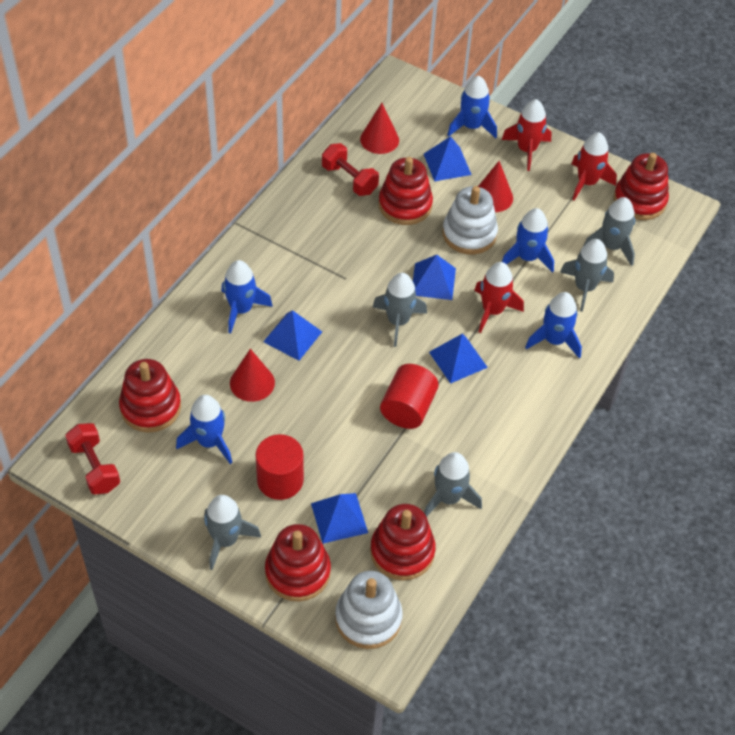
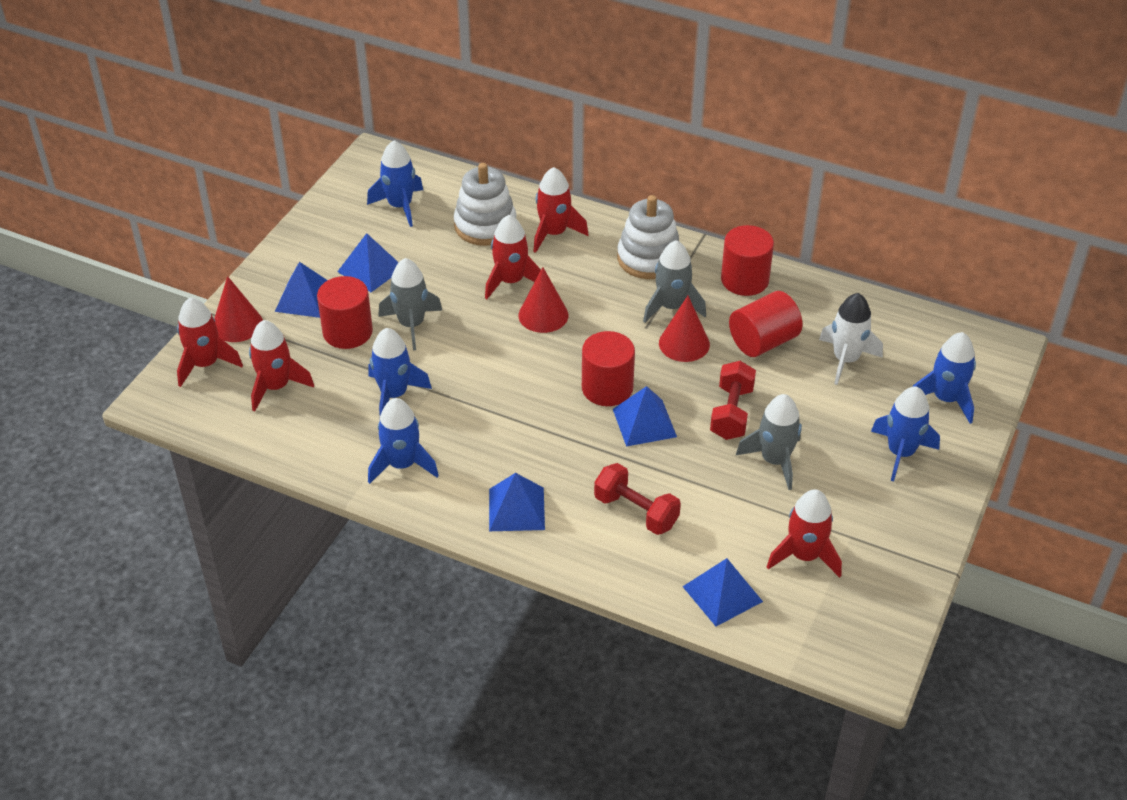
grey rocket: [204,495,261,570] [373,273,427,347] [424,452,482,517] [560,239,614,312] [584,197,635,266] = 5 -> [378,258,442,350] [643,240,706,323] [736,394,802,490] = 3
red cylinder: [255,434,304,500] [380,364,439,429] = 2 -> [317,276,373,349] [582,331,635,406] [721,225,774,296] [729,291,803,357] = 4
red rocket: [474,262,524,333] [502,99,552,171] [572,132,617,201] = 3 -> [177,297,243,387] [249,320,314,412] [485,215,541,299] [533,167,589,253] [767,489,842,578] = 5
red stacking toy: [119,359,181,432] [265,524,331,601] [370,504,436,580] [379,157,433,225] [613,153,669,220] = 5 -> none = 0
white rocket: none = 0 -> [819,293,883,385] = 1

